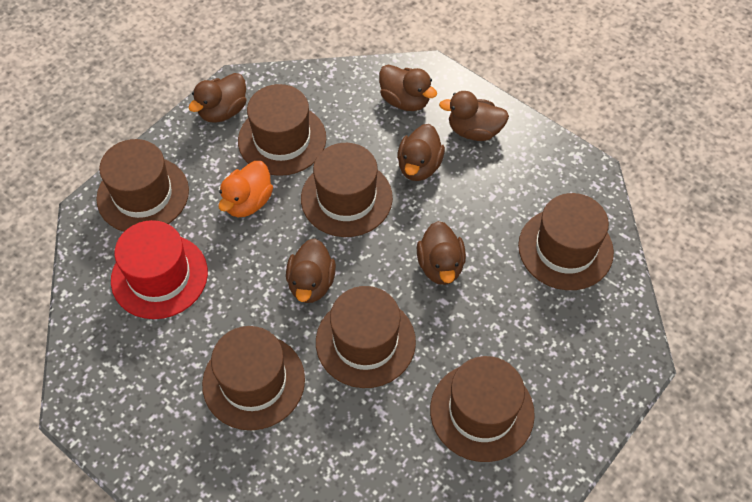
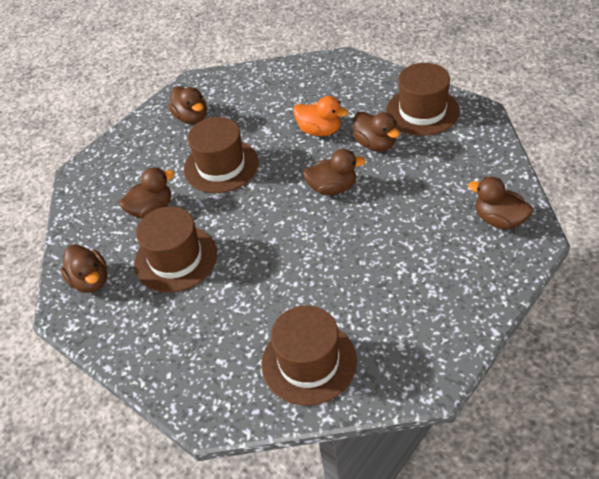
brown hat: [96,139,189,232] [202,326,305,430] [238,84,326,176] [301,143,393,237] [316,286,416,388] [430,356,535,462] [518,193,614,290] = 7 -> [134,206,217,293] [184,117,259,193] [261,305,357,406] [386,63,460,136] = 4
red hat: [111,220,208,319] = 1 -> none = 0

